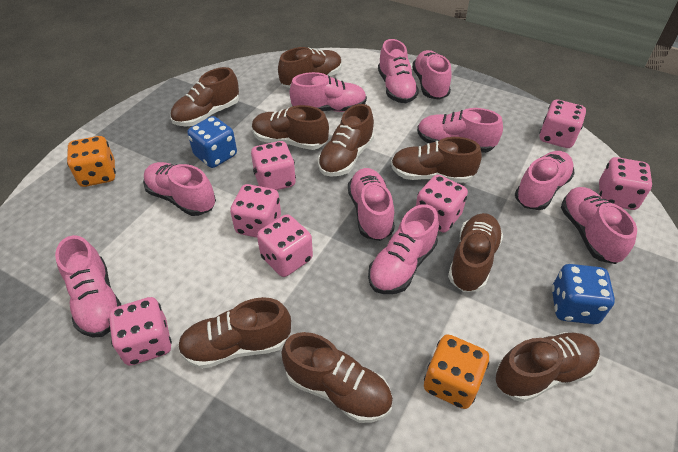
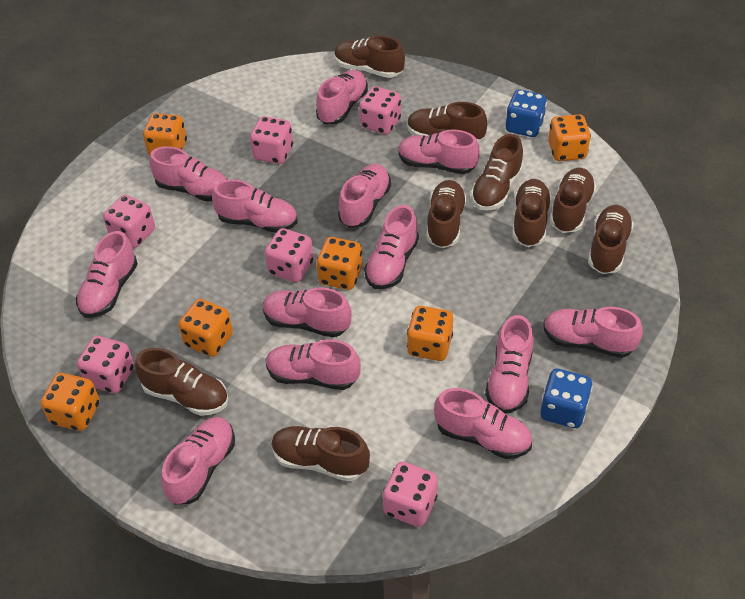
orange dice: [67,136,116,187] [424,334,489,409] = 2 -> [41,373,100,431] [143,113,187,156] [179,299,233,357] [316,237,362,290] [407,306,453,361] [548,114,591,161] = 6
pink dice: [109,297,172,366] [230,184,281,238] [251,141,296,190] [257,214,313,277] [416,175,468,233] [539,100,586,148] [599,157,652,210] = 7 -> [77,336,134,393] [103,195,155,248] [250,116,293,164] [265,228,314,282] [359,86,401,135] [383,462,438,527] = 6
pink shoe: [55,235,121,338] [143,162,216,216] [289,72,367,112] [348,168,395,241] [368,204,439,294] [378,39,419,103] [412,50,452,100] [417,108,503,153] [515,151,575,210] [561,187,637,264] = 10 -> [76,231,138,318] [149,146,228,202] [161,417,235,504] [212,180,297,233] [263,287,352,337] [266,339,361,390] [316,70,368,124] [338,164,391,227] [364,205,419,289] [398,129,480,174] [434,388,532,459] [485,315,533,413] [543,307,643,358] = 13

